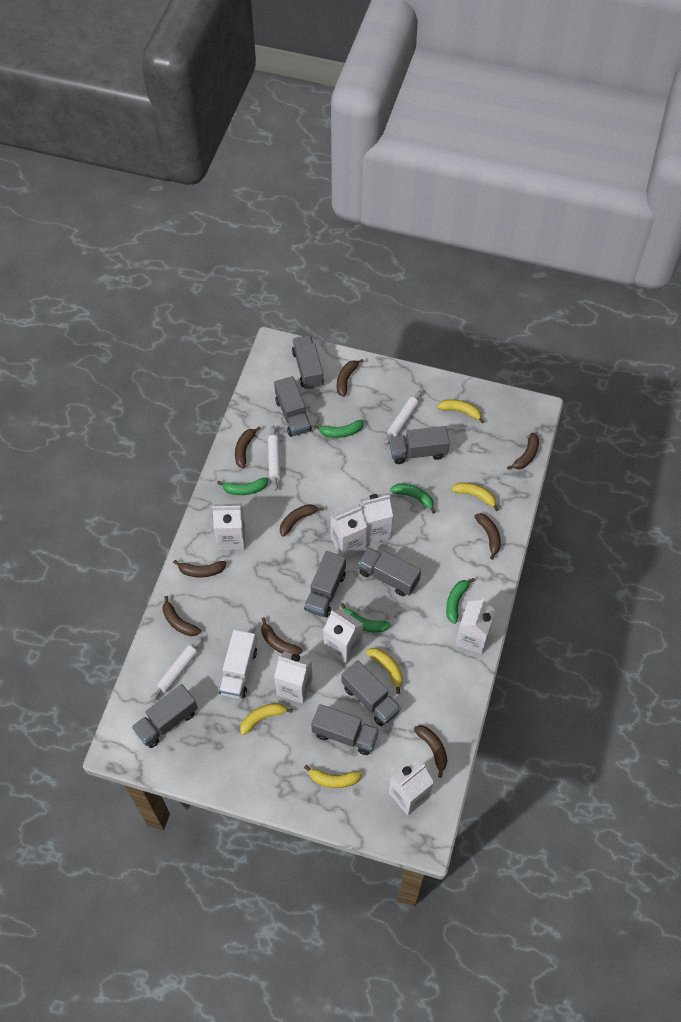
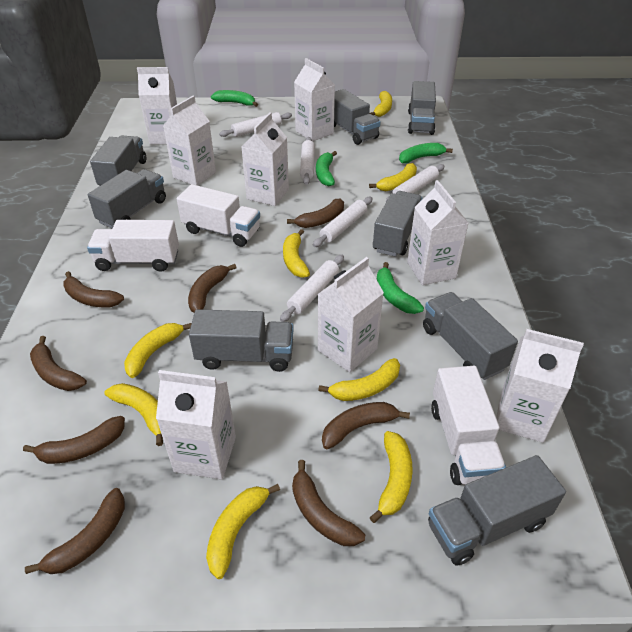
brown banana: [162,596,201,636] [173,560,226,577] [235,427,261,468] [261,617,302,655] [280,504,324,537] [337,359,364,397] [414,725,447,778] [474,513,501,560] [507,433,539,470] = 9 -> [23,416,125,464] [25,488,125,574] [30,336,87,391] [63,271,124,307] [188,264,237,313] [287,199,344,228] [292,460,365,546] [322,402,410,449] = 8
green banana: [217,478,268,495] [314,420,364,438] [340,603,391,632] [390,483,436,514] [446,578,475,624] = 5 -> [211,90,258,107] [316,151,337,186] [377,262,424,314] [399,143,453,164] = 4
white carton: [212,503,245,550] [274,651,313,704] [323,609,363,664] [331,505,367,558] [359,493,393,545] [389,759,434,815] [456,598,495,654] = 7 -> [137,67,177,144] [156,370,236,479] [163,96,216,186] [241,112,289,206] [294,58,335,141] [318,257,384,372] [407,180,468,285] [496,329,584,443] = 8
white rolling pin: [150,637,203,702] [268,426,281,491] [384,390,422,445] = 3 -> [219,112,292,137] [280,255,344,322] [300,137,315,185] [313,197,372,247] [386,164,444,202] = 5
white truck: [219,630,257,699] = 1 -> [87,220,179,272] [177,184,260,247] [431,366,506,485] = 3
yellow banana: [240,703,293,735] [304,765,362,788] [366,648,403,694] [437,399,485,423] [452,482,499,511] = 5 -> [104,383,163,446] [124,323,191,378] [206,484,280,579] [283,229,310,278] [318,358,400,401] [369,91,392,117] [369,163,417,191] [369,431,413,523] = 8

